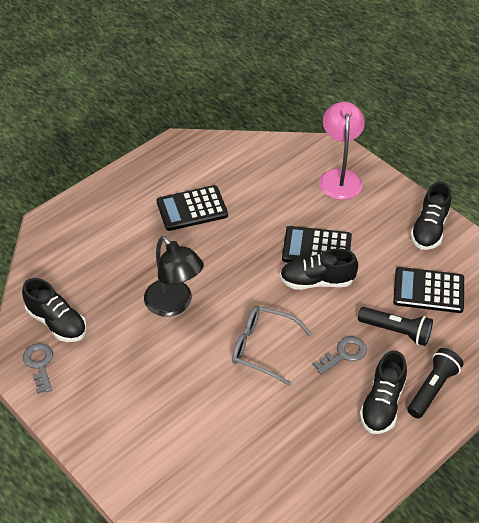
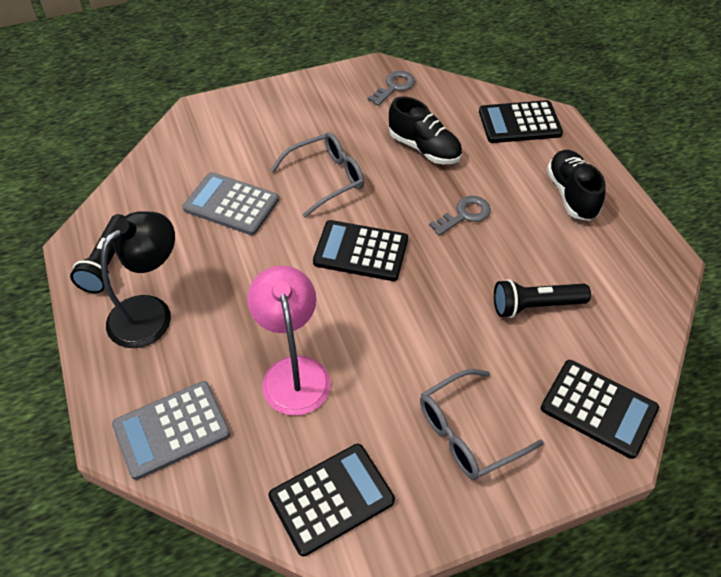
black calculator: [156,185,228,231] [282,226,352,263] [393,267,464,313] = 3 -> [269,444,395,556] [313,220,408,281] [479,100,563,143] [541,360,659,459] = 4
black shoe: [22,278,87,342] [280,249,358,290] [360,350,407,434] [410,182,451,250] = 4 -> [389,96,462,164] [547,150,606,221] = 2
grey calculator: none = 0 -> [112,381,231,480] [183,172,279,235] = 2
grey glasses: [232,306,312,386] = 1 -> [270,132,364,218] [420,369,544,480] = 2

